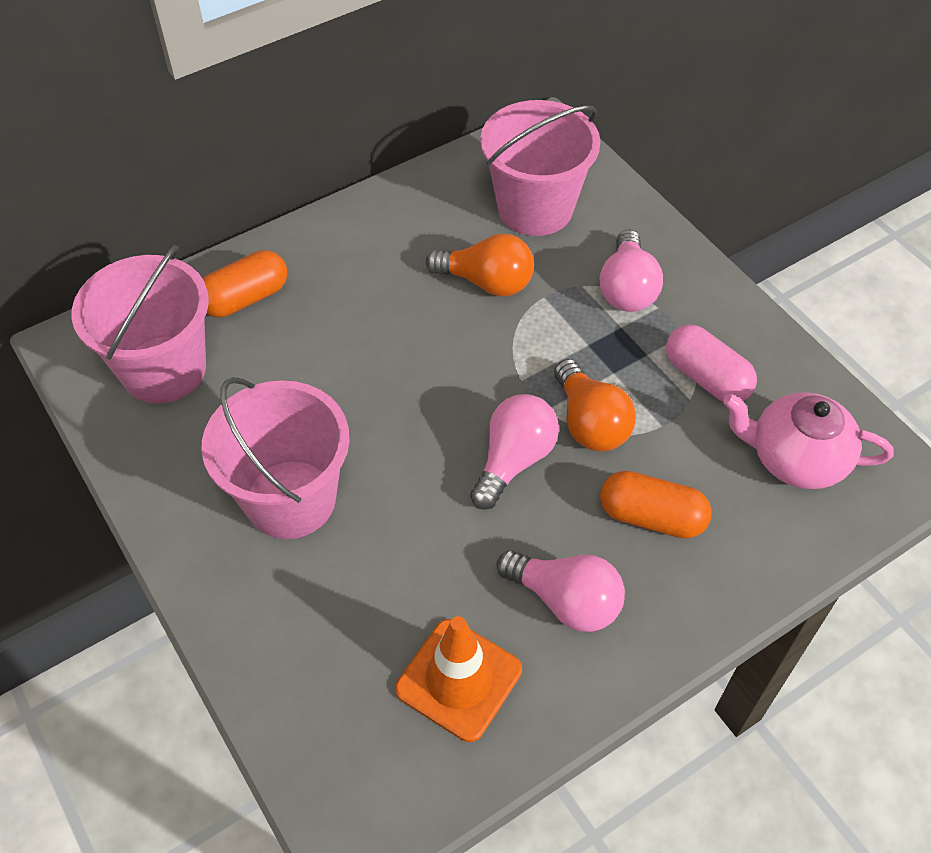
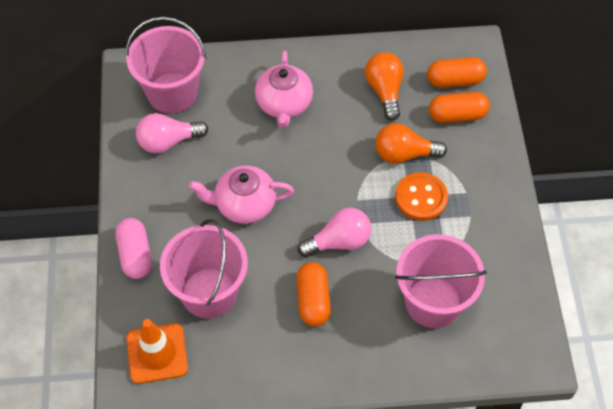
orange button: none = 0 -> [395,172,448,221] = 1
orange capsule: [202,250,287,317] [600,471,712,539] = 2 -> [296,262,331,327] [427,57,487,88] [429,92,490,123] = 3
pink light bulb: [470,394,559,510] [497,550,625,632] [600,229,663,312] = 3 -> [136,113,209,153] [298,208,371,257] = 2
pink teapot: [723,392,894,489] = 1 -> [189,165,294,224] [255,51,313,128] = 2

